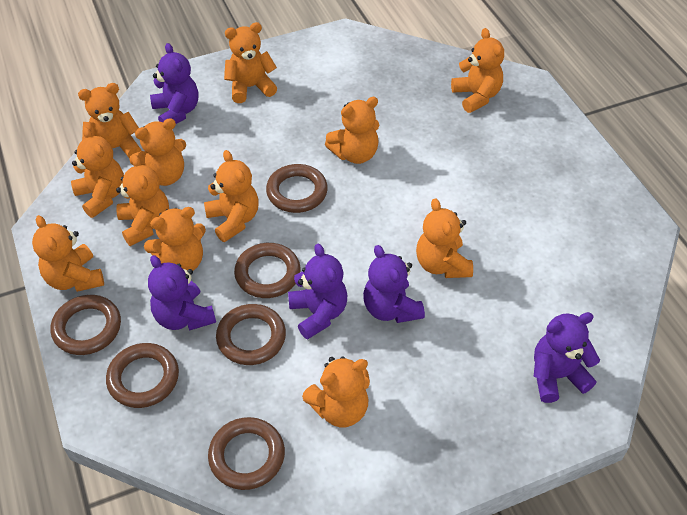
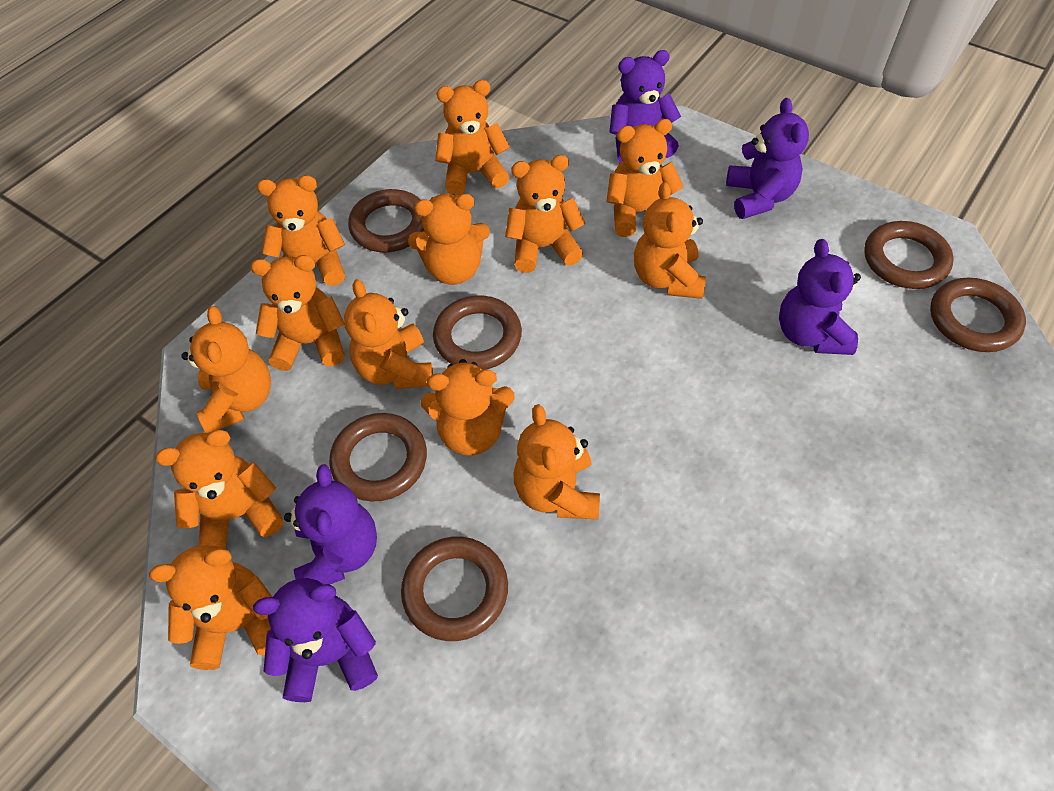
orange teddy bear: [32,215,104,292] [71,127,124,218] [78,83,142,158] [116,155,169,246] [129,118,186,186] [144,207,206,271] [204,150,258,242] [224,22,277,103] [302,356,370,427] [325,97,379,164] [416,198,473,278] [451,28,504,113] = 12 -> [149,545,272,670] [155,430,284,549] [181,306,271,433] [250,255,345,371] [257,175,345,286] [344,279,433,389] [408,194,490,285] [421,359,515,456] [435,80,510,195] [505,155,586,273] [513,404,600,519] [606,119,684,237] [634,182,706,299] = 13

